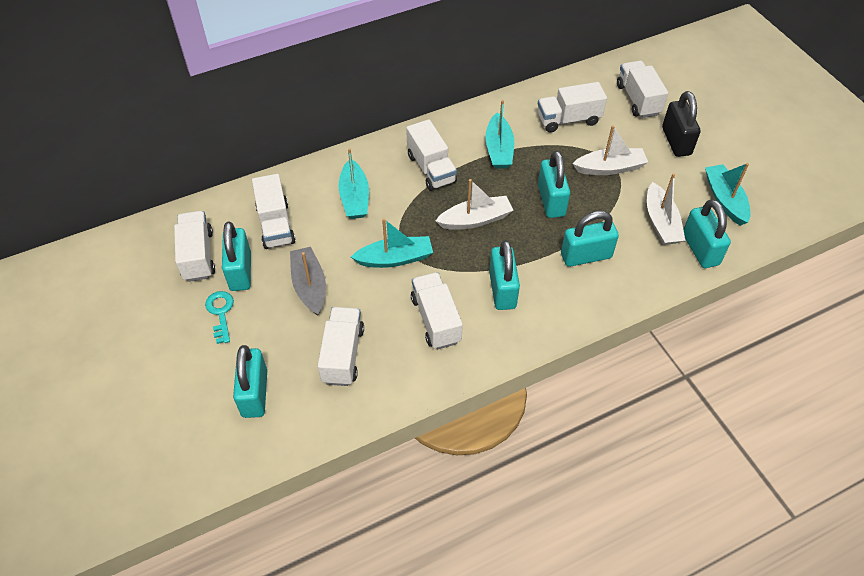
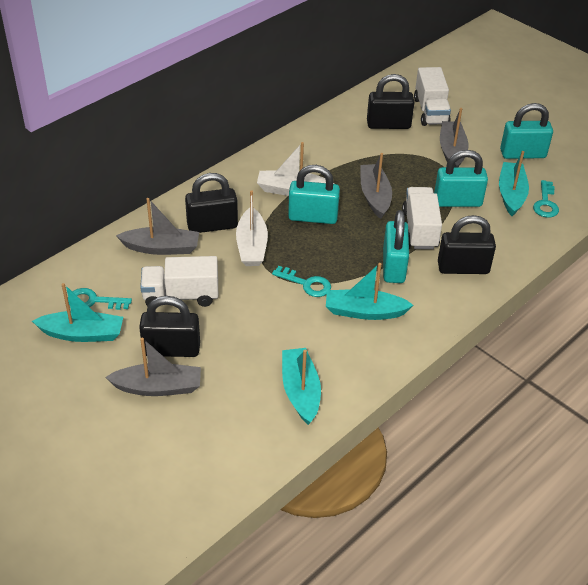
black padlock: [662,91,701,157] = 1 -> [139,296,200,357] [185,173,238,233] [367,74,415,129] [438,215,496,274] = 4
grey boat: [290,247,326,316] = 1 -> [105,338,201,396] [116,198,199,255] [361,153,392,219] [440,108,468,167] = 4
turquoise key: [205,291,234,344] = 1 -> [68,288,132,310] [272,266,331,297] [533,180,559,218] = 3
turquoise padlock: [222,221,251,291] [233,345,267,418] [489,240,520,310] [538,150,570,218] [561,211,619,267] [683,199,731,268] = 6 -> [288,165,340,224] [383,210,409,283] [434,150,488,207] [500,103,553,159] = 4
white boat: [435,179,513,230] [573,125,648,175] [647,173,685,245] = 3 -> [236,191,268,266] [257,142,334,196] = 2
white truck: [174,211,215,282] [252,174,296,249] [318,307,364,386] [406,119,457,191] [411,272,463,349] [538,82,607,133] [617,61,668,118] = 7 -> [140,256,218,307] [402,187,442,249] [414,67,451,126] = 3

